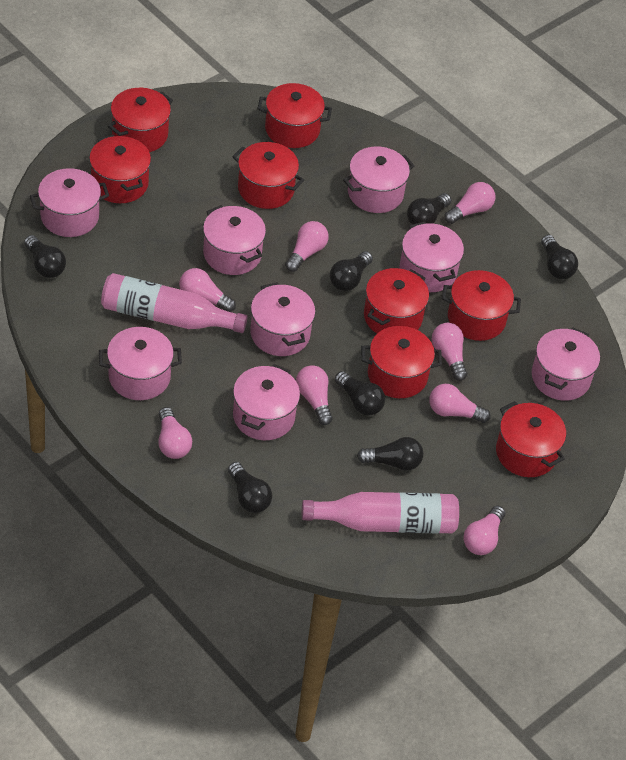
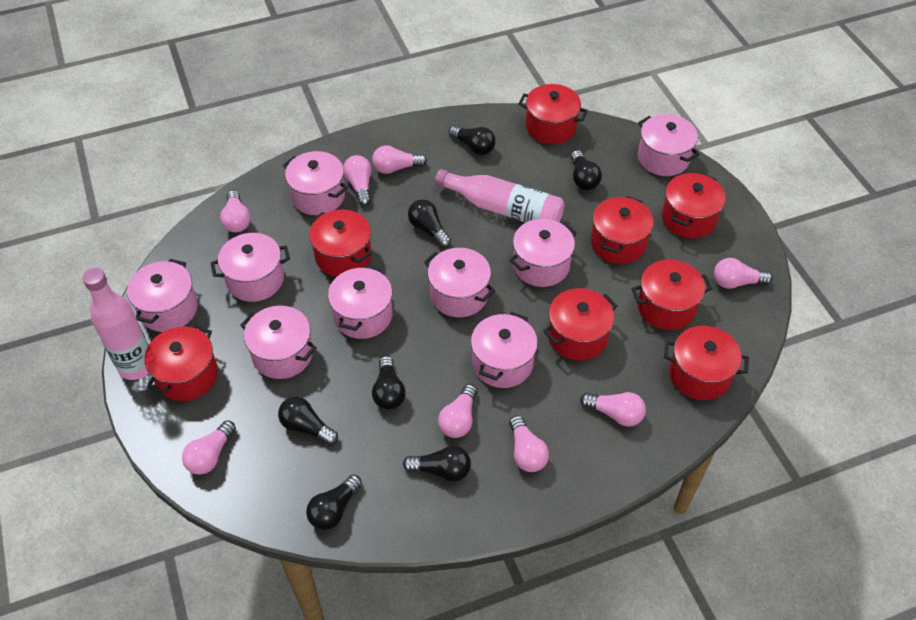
pink pot: [30,168,109,237] [99,327,182,400] [203,205,266,275] [233,364,300,440] [250,282,315,356] [343,146,414,213] [399,222,464,292] [532,327,600,401] = 8 -> [127,259,198,332] [211,233,290,302] [240,306,317,379] [283,151,348,215] [328,265,392,339] [424,248,495,317] [471,312,538,388] [509,219,577,287] [638,114,699,176] = 9

